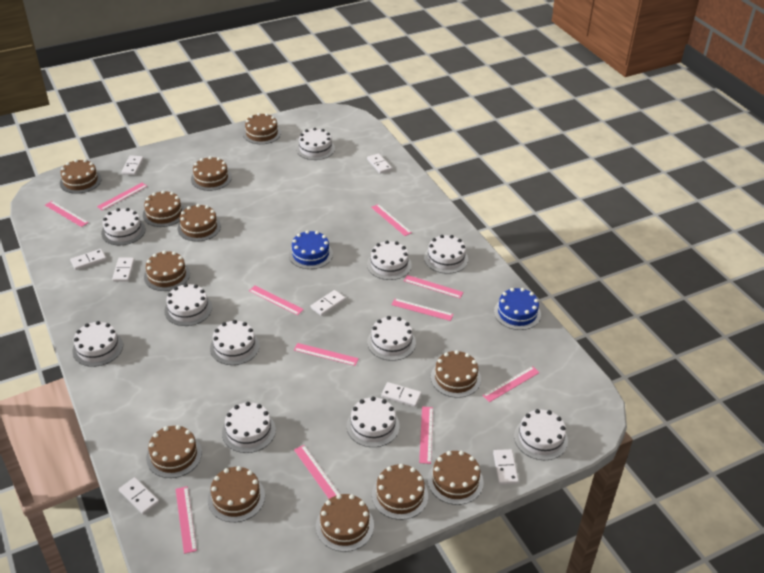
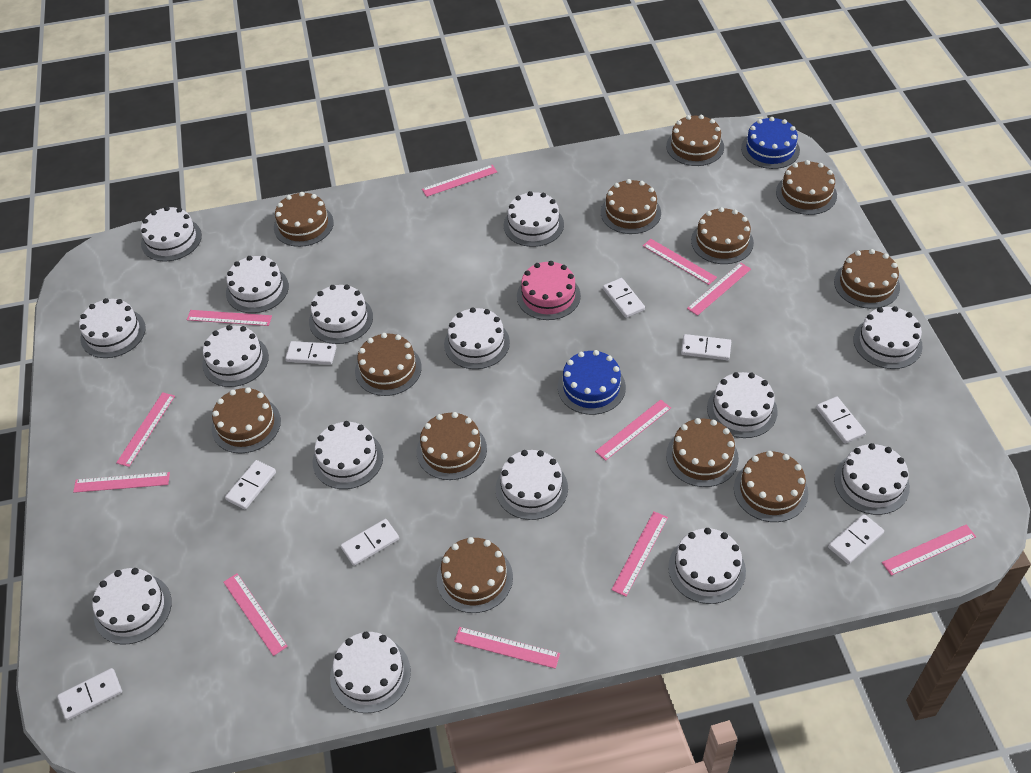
pink cake: none = 0 -> [517,261,581,320] = 1
white cake: [72,321,123,367] [101,208,145,245] [164,283,212,326] [210,320,260,365] [222,402,276,453] [296,128,335,160] [347,397,400,447] [367,240,412,280] [367,316,416,361] [424,235,468,274] [514,409,568,460] = 11 -> [79,298,146,358] [92,568,172,644] [141,206,202,261] [202,325,269,387] [226,256,289,313] [309,284,373,344] [313,421,383,489] [330,632,411,713] [444,307,510,369] [496,450,568,520] [503,191,564,247] [668,528,746,604] [707,372,778,438] [834,443,910,515] [853,306,923,369] = 15

